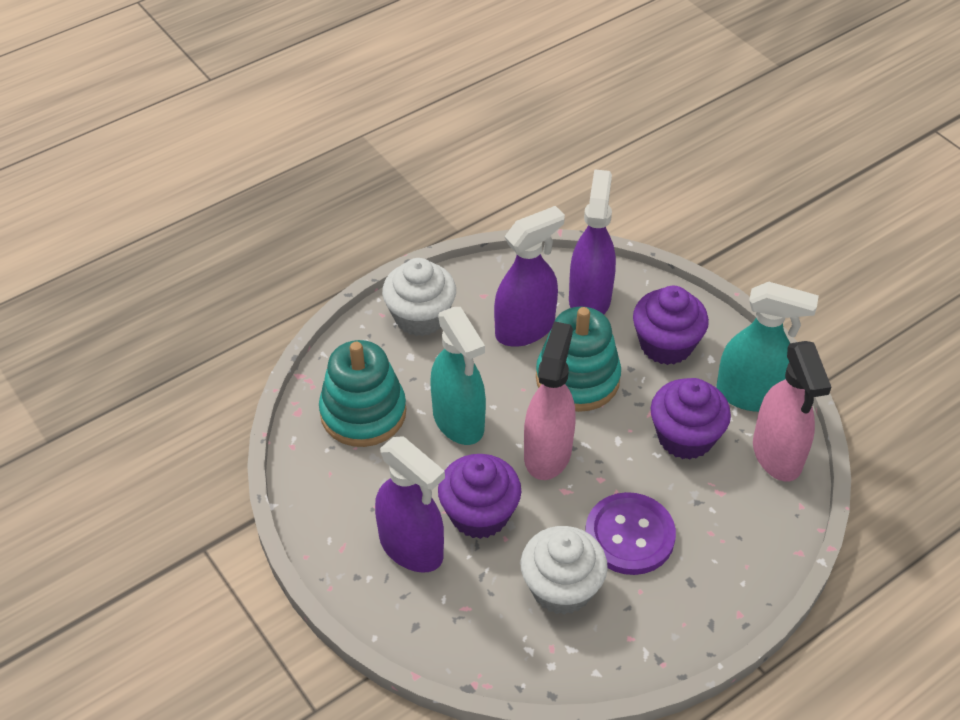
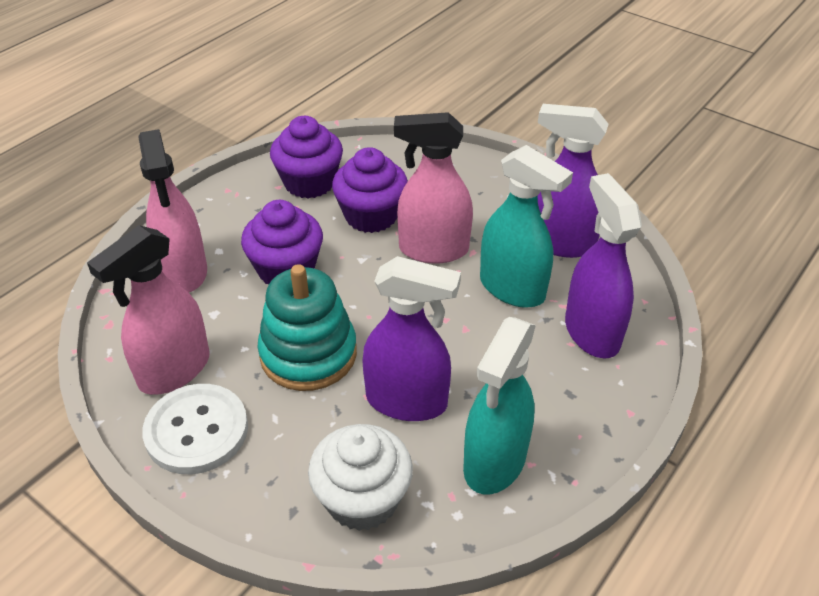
pink spray bottle: [524,321,576,480] [753,341,831,481] = 2 -> [87,225,210,395] [138,129,207,293] [394,112,473,263] = 3
purple button: [585,492,676,575] = 1 -> none = 0
turquoise stacking toy: [319,340,406,447] [536,306,621,412] = 2 -> [257,264,357,391] = 1
white button: none = 0 -> [142,384,248,474] = 1
white cupcake: [382,258,456,336] [521,526,608,615] = 2 -> [308,424,413,531] = 1

